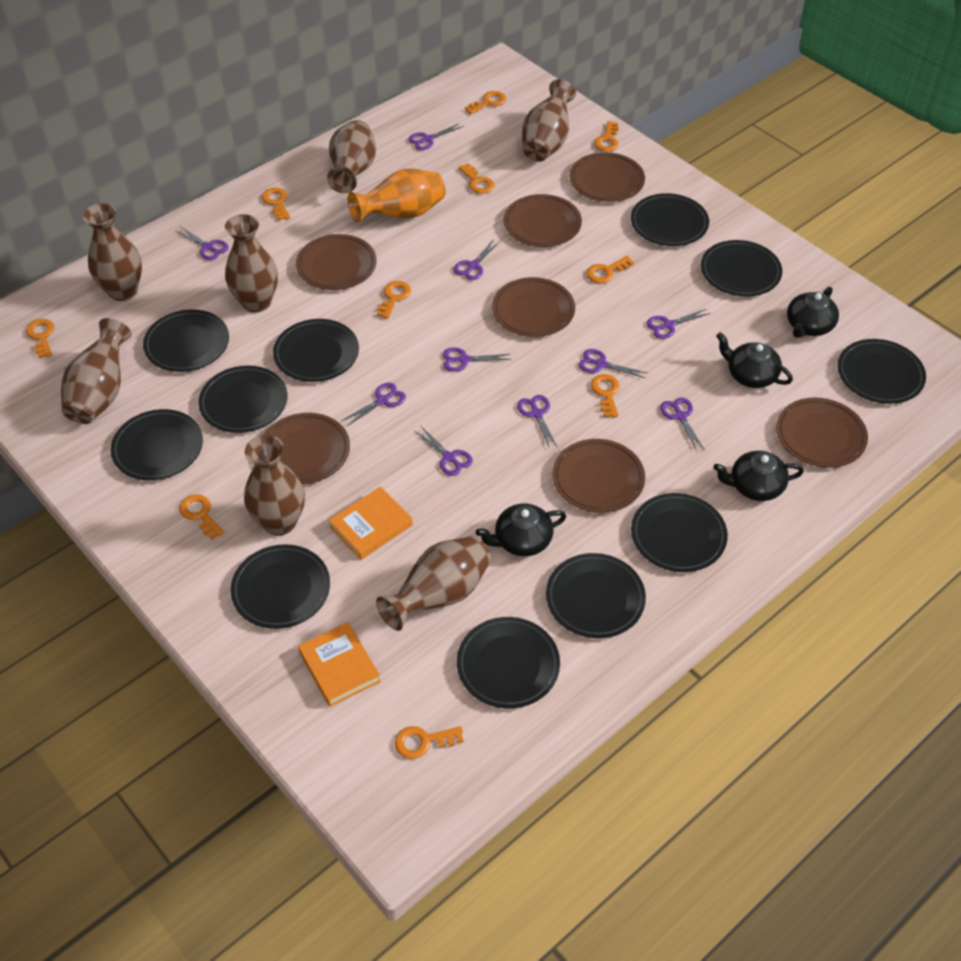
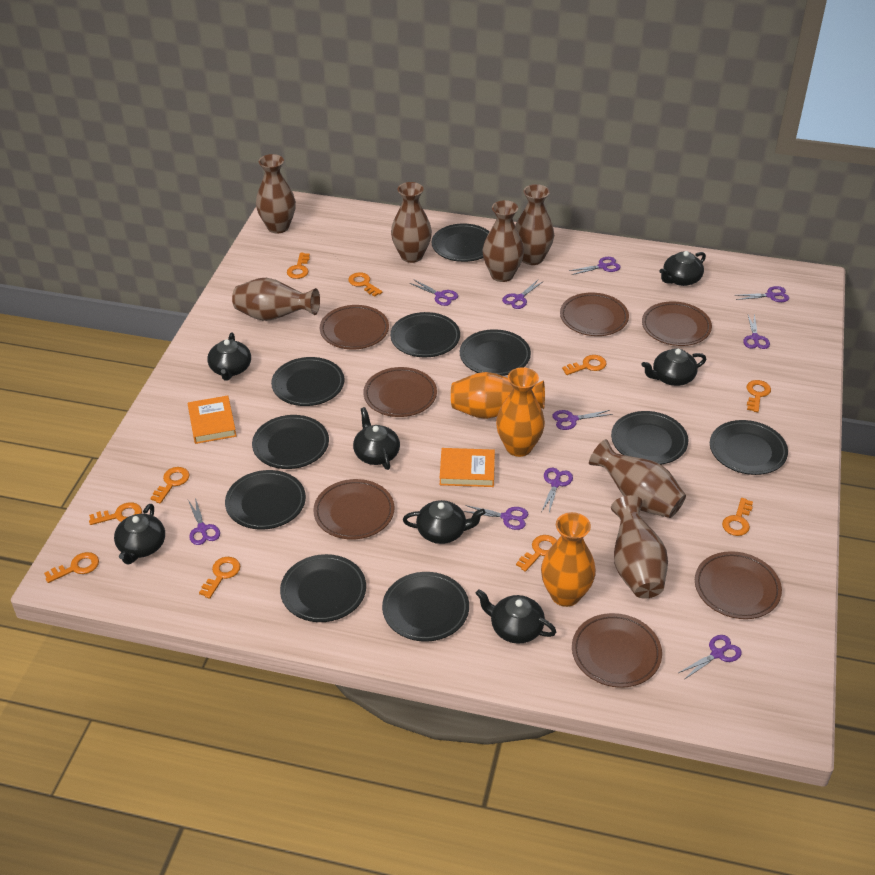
black plate: [111,409,203,480] [143,309,229,372] [198,365,287,433] [230,544,330,629] [273,319,359,382] [457,617,560,708] [546,553,646,638] [631,193,709,246] [631,493,728,572] [701,240,782,297] [837,339,926,404] = 11 -> [225,470,306,530] [252,415,329,469] [271,357,344,406] [280,554,366,622] [382,572,469,642] [390,312,460,357] [432,223,490,262] [460,329,531,376] [611,411,688,464] [710,420,788,475] = 10
black teapot: [476,504,566,556] [713,451,804,501] [716,332,793,388] [787,287,839,338] = 4 -> [114,504,165,565] [207,333,251,381] [353,407,400,470] [403,500,485,544] [475,589,556,644] [642,348,706,386] [659,251,706,286] = 7
orange vase: [348,168,446,223] = 1 -> [451,372,545,419] [496,367,545,457] [541,512,596,607] = 3

